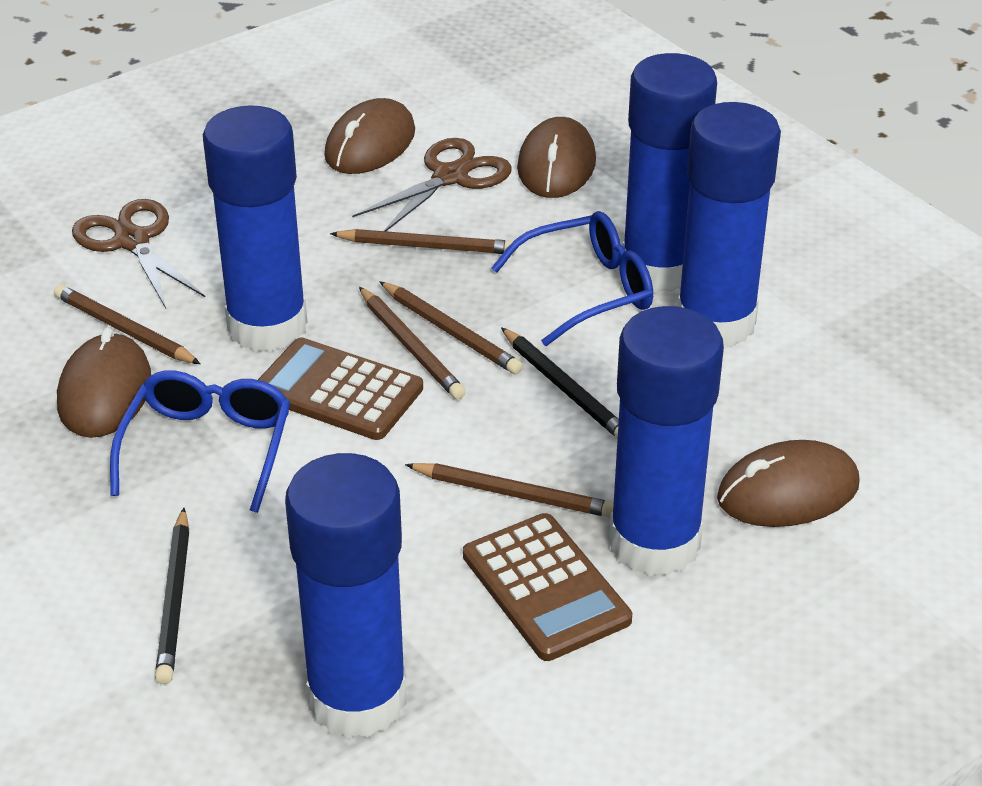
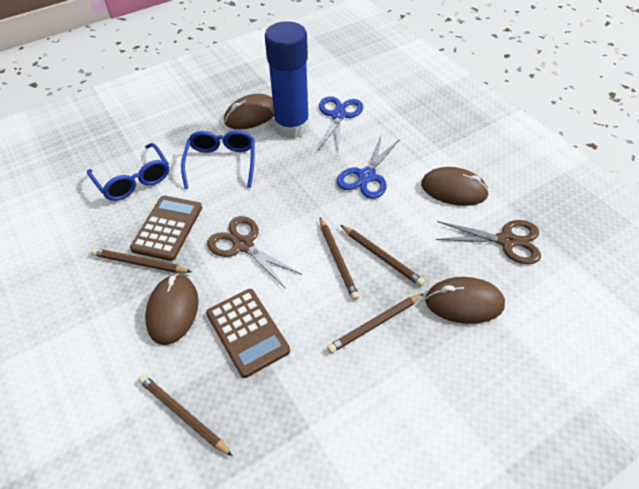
black pencil: [155,508,189,685] [501,327,619,439] = 2 -> none = 0
blue glue stick: [203,105,307,352] [285,453,407,738] [609,306,724,576] [622,53,717,293] [677,102,781,347] = 5 -> [265,21,309,139] = 1
blue scissors: none = 0 -> [318,96,363,153] [337,134,400,199] = 2

